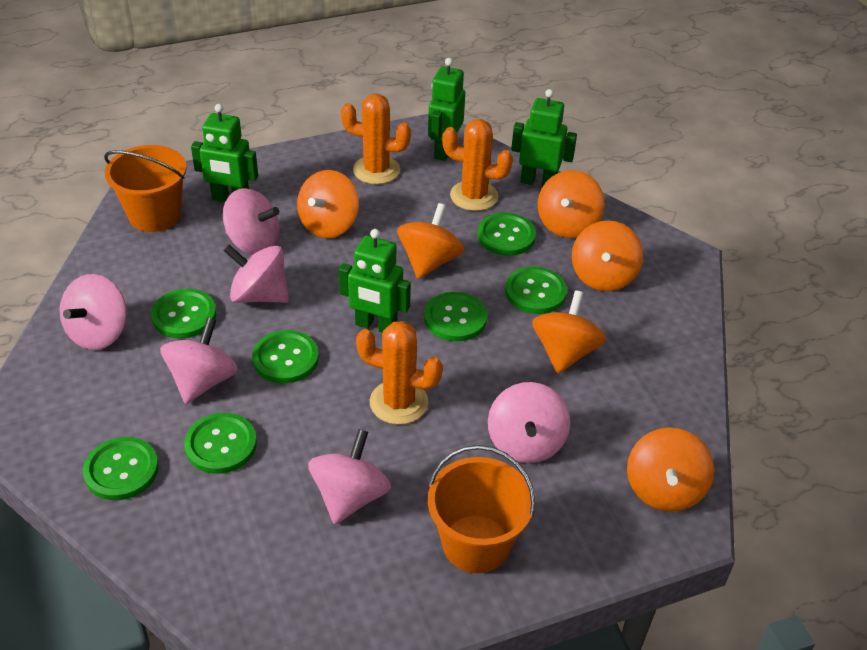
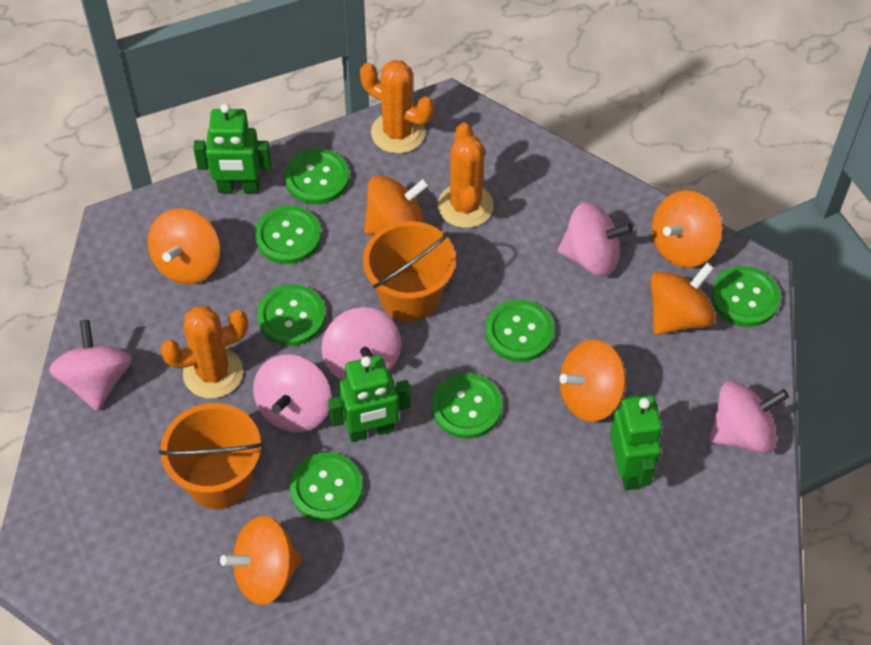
green robot: [191,104,258,202] [339,229,411,333] [428,58,465,161] [511,89,577,187] = 4 -> [193,103,271,193] [328,355,411,442] [610,395,662,491] = 3
pink spinning top: [60,274,127,350] [160,317,238,404] [223,188,280,254] [224,245,289,303] [308,429,391,525] [488,382,570,463] = 6 -> [49,320,132,411] [253,355,331,432] [321,307,401,380] [558,202,633,277] [709,381,789,454] = 5

